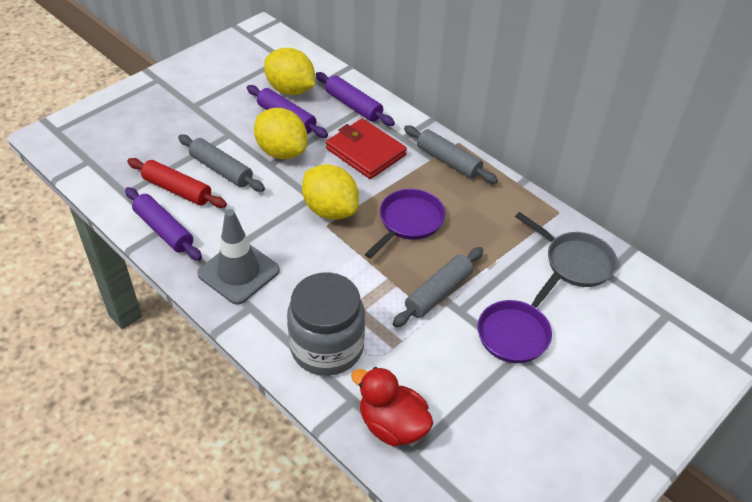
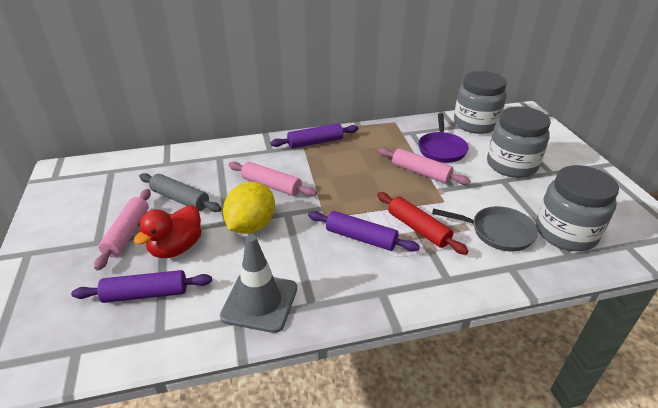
grey jar: [287,272,365,376] = 1 -> [454,71,507,134] [487,106,551,178] [536,165,619,251] = 3
grey rolling pin: [178,135,265,192] [393,247,483,327] [404,125,498,184] = 3 -> [139,173,222,212] = 1
pink rolling pin: none = 0 -> [94,189,151,271] [229,162,317,197] [378,148,471,185] = 3
purple pan: [365,189,445,259] [478,272,562,363] = 2 -> [418,113,469,163] = 1
red wallet: [326,118,407,179] = 1 -> none = 0
yellow lemon: [254,108,307,159] [264,48,315,95] [302,164,359,220] = 3 -> [223,182,275,234] = 1

